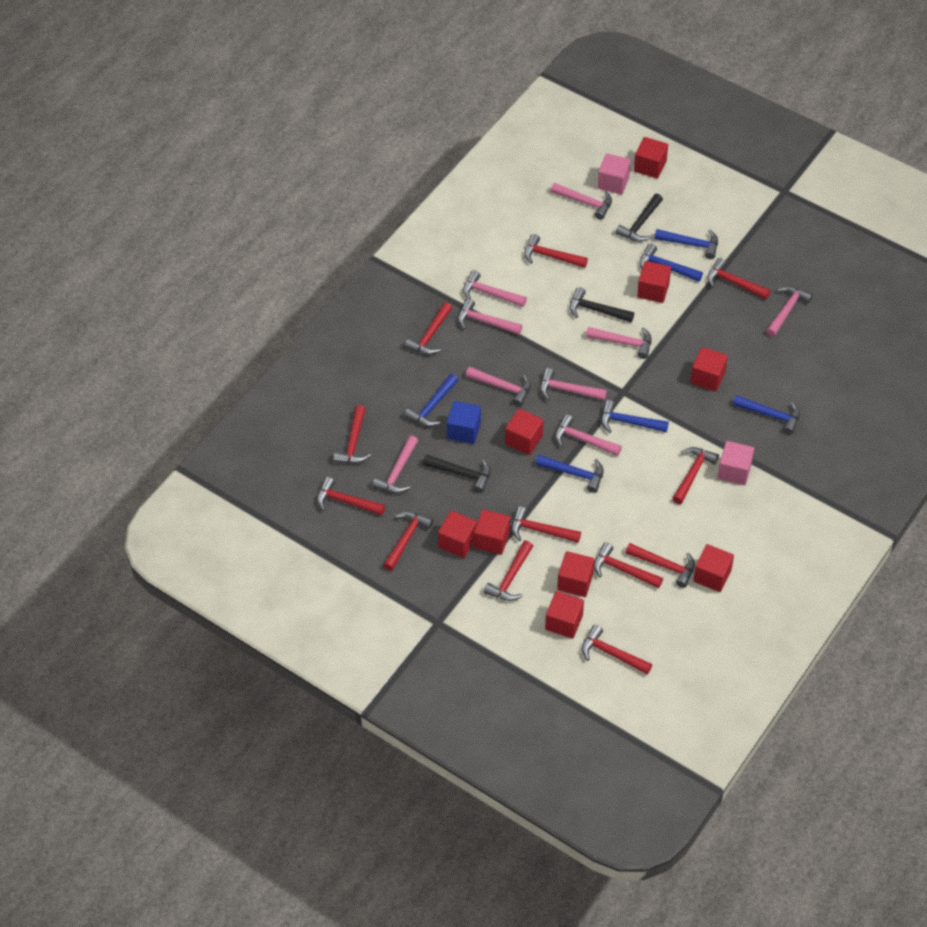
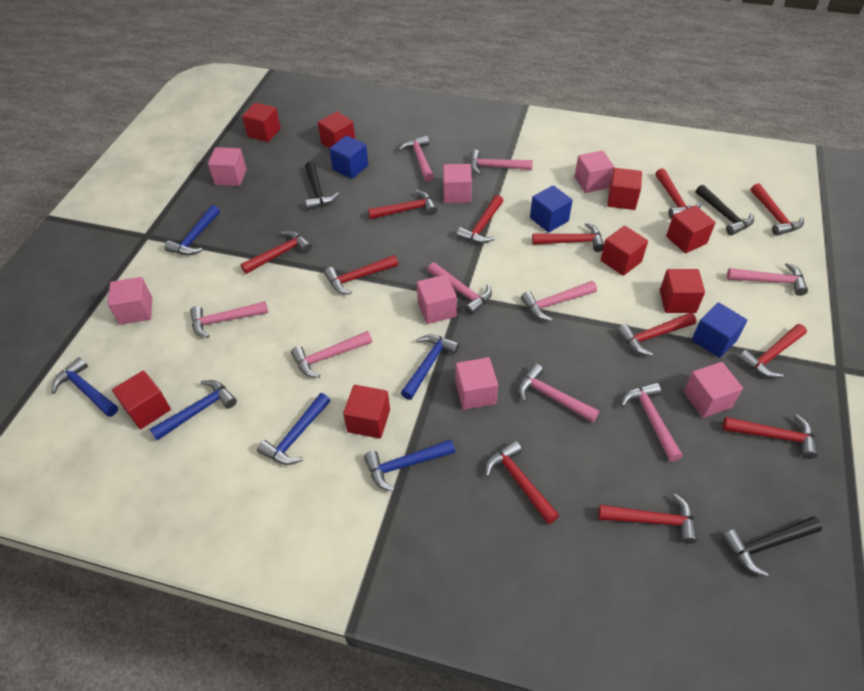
blue cube: [447,401,481,444] = 1 -> [329,136,368,179] [530,185,573,233] [692,302,747,358] = 3
pink cube: [598,153,631,195] [718,441,754,485] = 2 -> [108,277,152,325] [208,147,247,186] [417,274,457,324] [443,164,472,203] [455,357,498,410] [575,151,614,193] [684,362,743,418] = 7
red cube: [438,511,477,558] [474,509,510,555] [505,409,544,455] [545,591,584,639] [557,551,595,597] [634,137,668,179] [637,261,671,303] [690,347,728,392] [693,544,734,592] = 9 -> [112,370,171,429] [242,103,281,142] [318,111,355,148] [343,385,390,439] [601,226,648,276] [607,168,642,210] [660,269,705,313] [666,205,716,253] = 8

